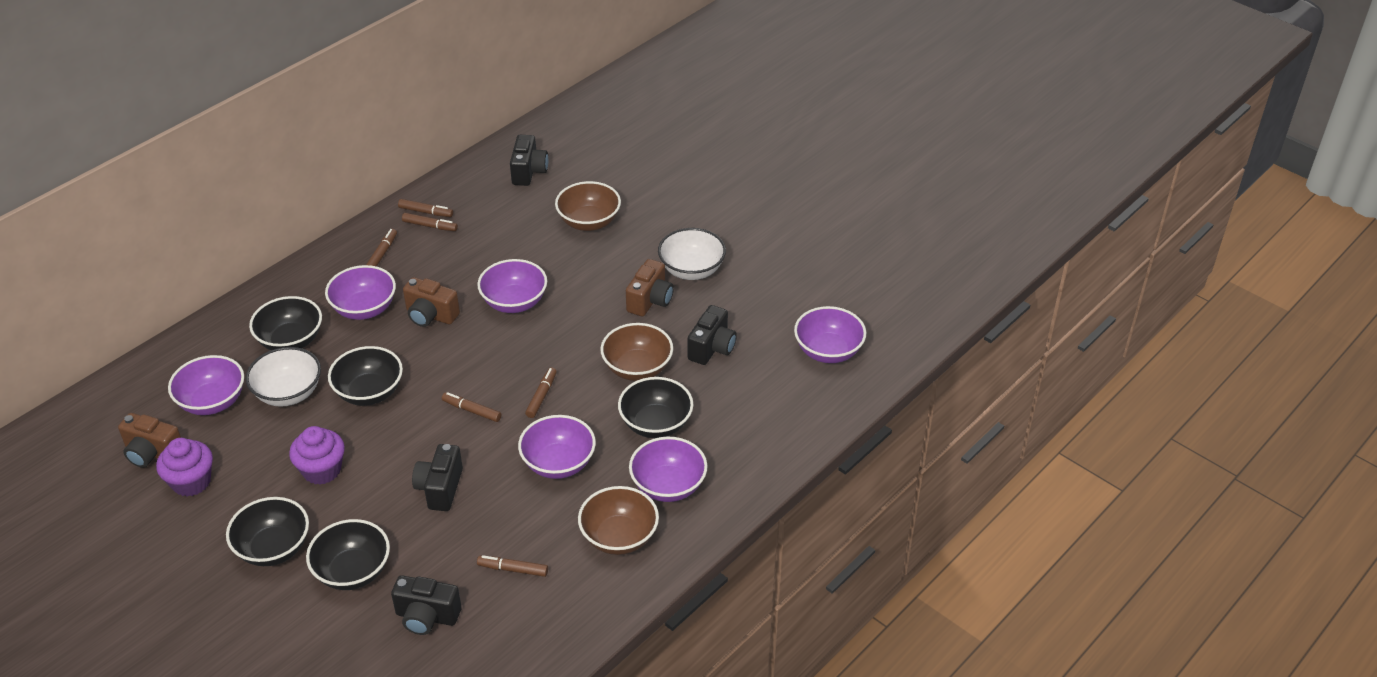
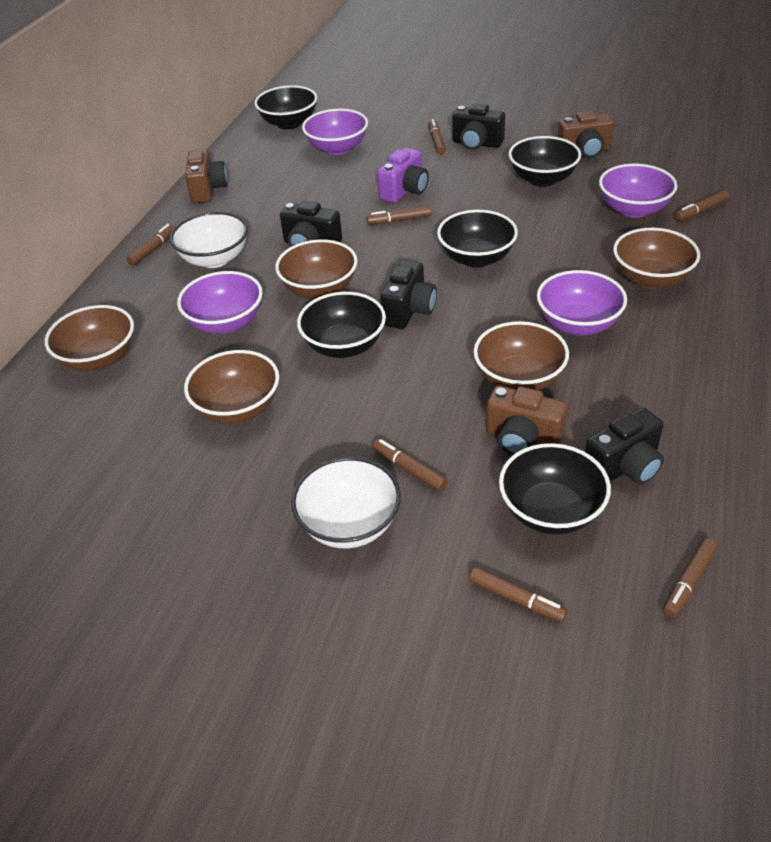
brown bowl: [555,181,621,231] [578,486,659,555] [600,323,673,381] = 3 -> [45,305,134,371] [184,350,279,424] [275,239,357,299] [474,321,569,391] [613,228,700,289] = 5
brown marker: [366,229,397,267] [398,199,453,217] [402,213,458,231] [442,392,501,422] [477,555,548,577] [525,367,557,418] = 6 -> [127,224,175,266] [367,205,431,225] [373,439,448,491] [428,119,446,154] [469,567,568,622] [663,538,717,618] [675,190,729,221] = 7
purple bowl: [168,355,244,415] [325,265,396,320] [477,259,547,313] [518,415,596,479] [629,437,708,502] [794,306,866,363] = 6 -> [177,271,262,334] [302,109,368,155] [537,270,627,335] [599,164,677,218] = 4
purple camera: none = 0 -> [377,147,429,203] = 1
purple cupcake: [156,438,213,497] [289,426,345,485] = 2 -> none = 0

